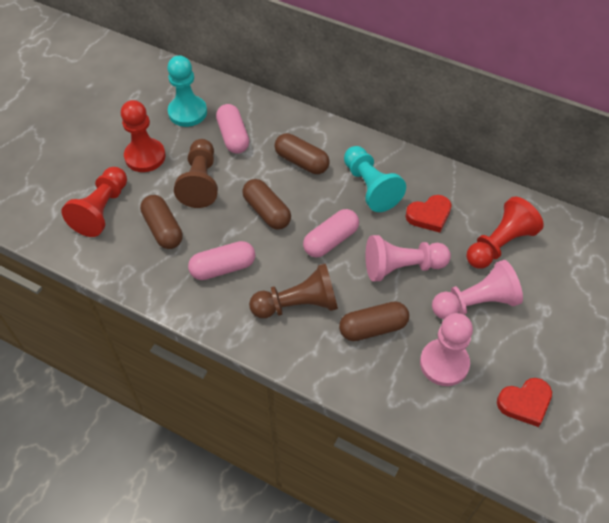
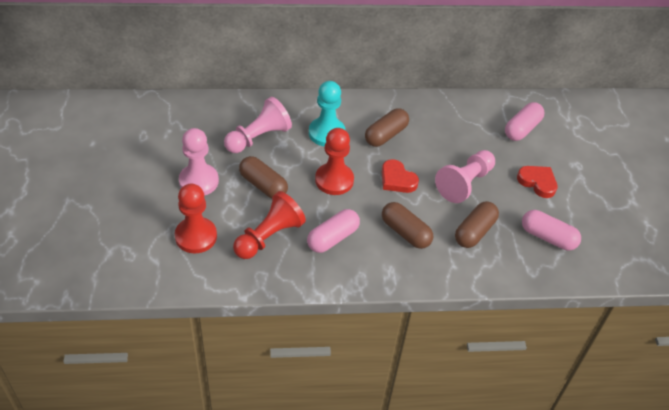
brown pawn: [174,139,218,208] [249,263,338,318] = 2 -> none = 0
turquoise pawn: [167,55,207,127] [344,146,406,212] = 2 -> [309,81,346,147] = 1

